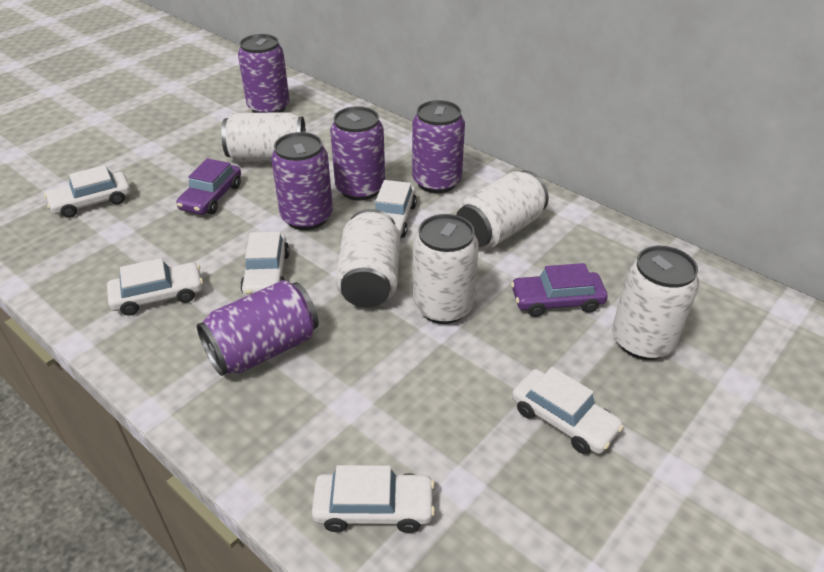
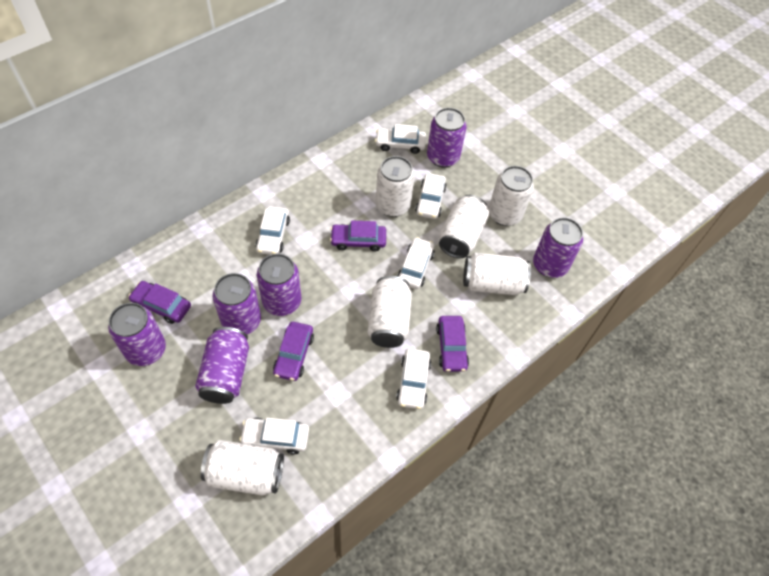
purple can: [197,280,319,376] [238,34,290,113] [271,132,333,230] [330,106,385,201] [412,100,465,193] = 5 -> [108,303,166,366] [195,327,249,404] [213,273,261,335] [257,254,301,316] [427,108,467,168] [533,217,583,278] = 6
purple car: [176,158,241,215] [511,263,608,317] = 2 -> [128,281,191,324] [273,322,314,381] [330,221,386,251] [436,316,469,372] = 4
white can: [221,112,306,162] [335,209,400,308] [413,214,479,324] [457,171,549,249] [612,246,699,360] = 5 -> [201,440,284,496] [368,276,412,348] [376,156,415,217] [439,195,489,258] [463,253,531,295] [489,166,534,226] = 6

